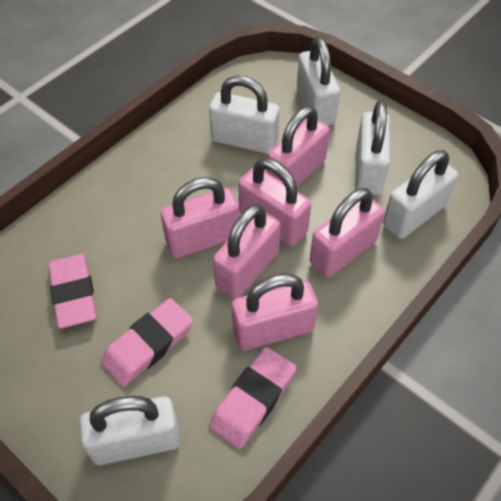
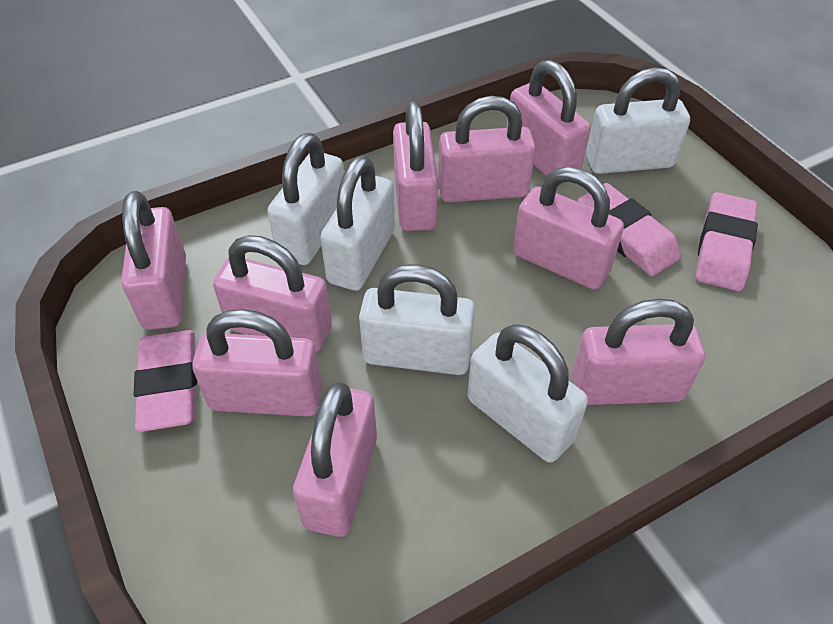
pink padlock: [160,177,240,258] [213,204,281,299] [232,273,318,350] [238,158,311,246] [267,106,330,187] [310,188,385,278] = 6 -> [121,191,186,330] [192,309,322,417] [213,235,332,352] [293,382,377,537] [393,101,438,231] [438,96,536,202] [507,60,590,176] [513,167,624,290] [572,299,705,405] = 9

